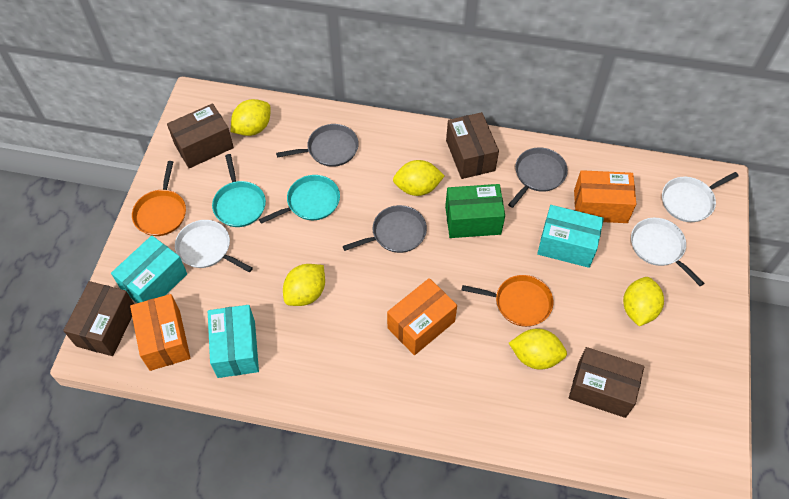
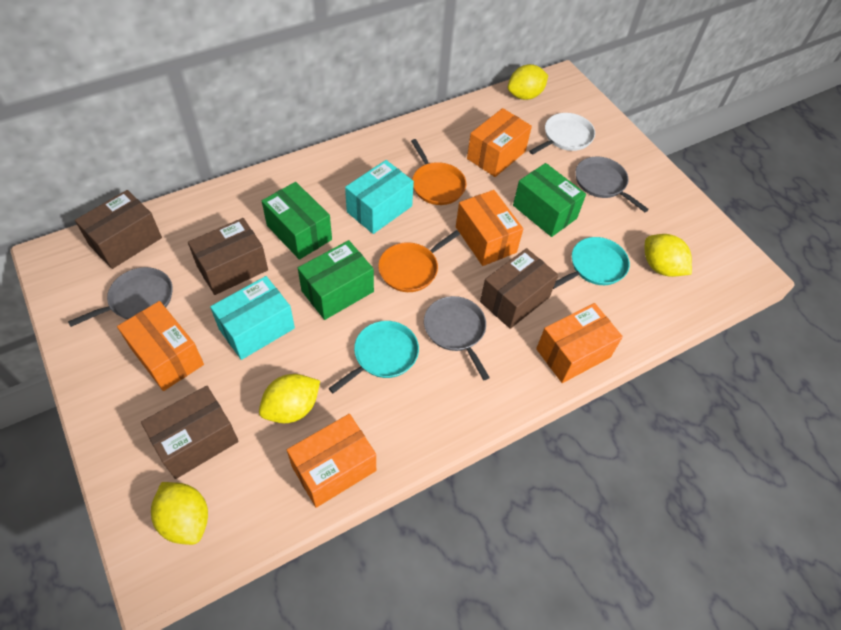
green box: [445,184,505,238] = 1 -> [262,182,332,260] [298,240,374,320] [513,163,586,237] = 3
orange box: [130,294,190,371] [387,278,457,355] [574,170,636,223] = 3 -> [117,301,204,391] [287,414,376,508] [456,190,523,266] [467,108,532,177] [536,303,623,383] = 5
turquoise box: [111,235,187,303] [208,305,259,378] [537,205,604,268] = 3 -> [210,276,295,360] [345,160,414,234] = 2
white pan: [175,220,253,272] [631,218,704,286] [662,172,739,222] = 3 -> [529,113,595,154] = 1
yellow lemon: [231,99,271,136] [283,264,325,306] [393,160,445,196] [509,329,567,369] [623,277,664,326] = 5 -> [151,482,208,545] [259,374,320,423] [508,64,548,100] [645,234,692,277] = 4

